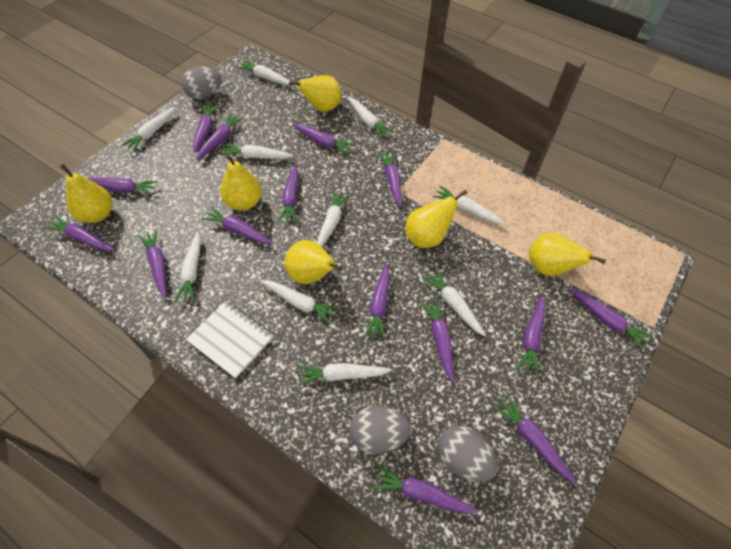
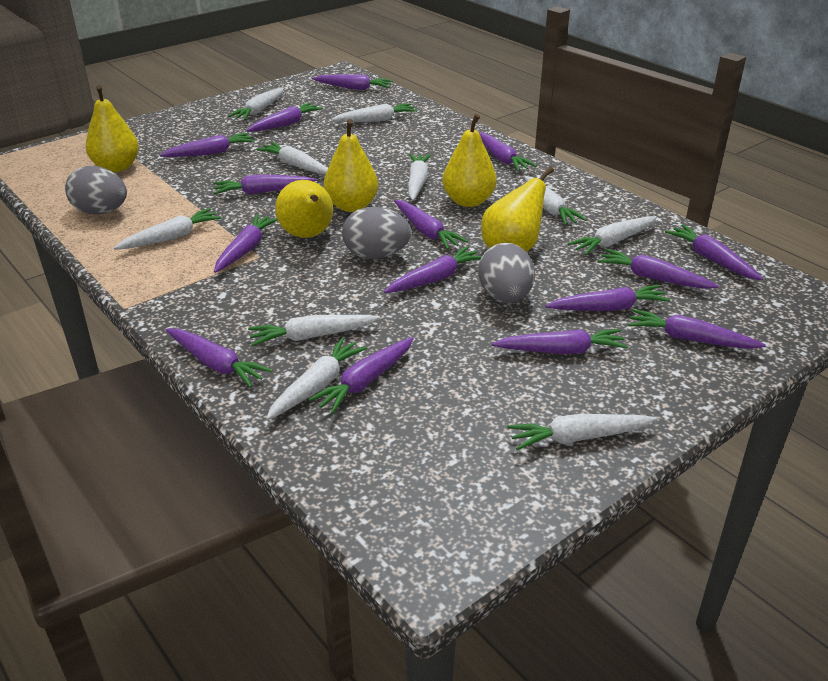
white notebook: [186,301,273,379] = 1 -> none = 0
yellow pear: [60,164,112,223] [220,154,262,211] [285,240,343,284] [289,75,342,112] [405,190,468,248] [529,233,606,276] = 6 -> [85,85,139,172] [275,180,333,238] [324,119,378,212] [442,114,497,207] [481,167,554,252] = 5

